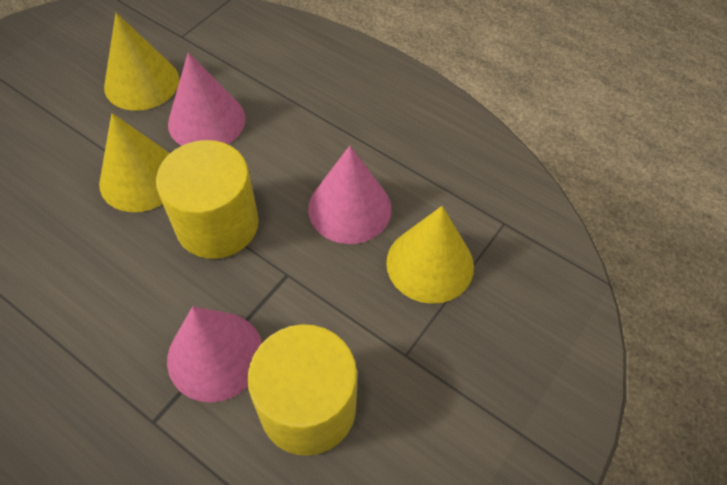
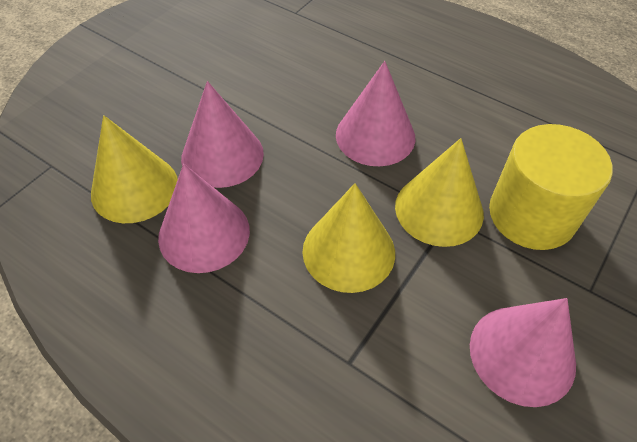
pink cone: [167,306,262,402] [168,52,245,146] [308,146,392,244] = 3 -> [158,164,250,273] [181,81,264,188] [336,61,415,166] [470,298,576,407] = 4
yellow cylinder: [156,140,259,259] [247,324,357,456] = 2 -> [489,124,612,250] = 1

